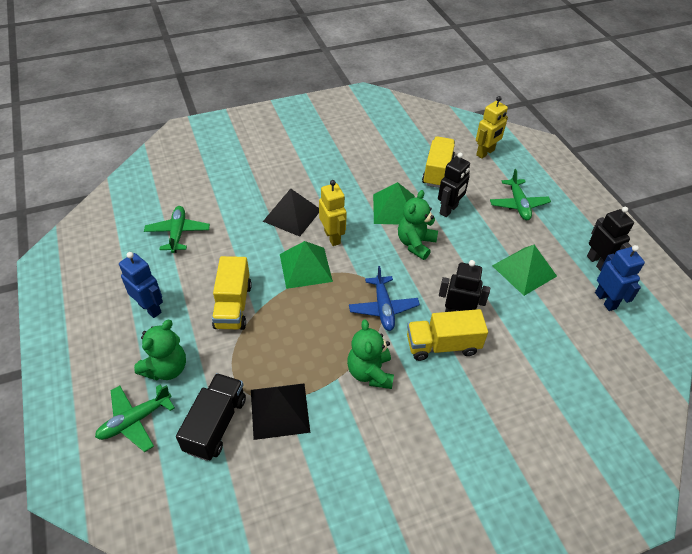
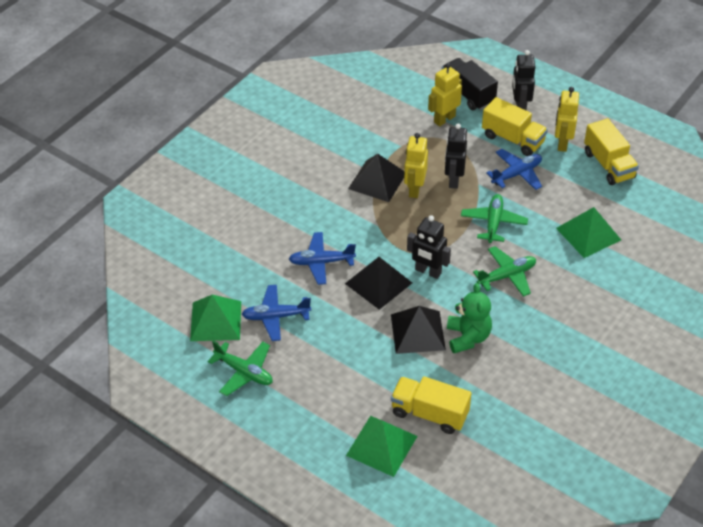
black pyramid: [251,383,310,440] [263,189,319,237] = 2 -> [345,257,412,310] [348,154,404,202] [391,306,446,354] = 3
blue plane: [349,266,420,331] = 1 -> [242,285,311,341] [289,232,356,285] [486,149,542,190] = 3
blue robot: [119,252,163,318] [595,245,645,311] = 2 -> none = 0
green teddy bear: [134,320,186,380] [347,319,394,389] [398,190,438,260] = 3 -> [447,283,492,353] = 1
yellow robot: [319,180,347,246] [476,96,508,159] = 2 -> [404,133,428,198] [428,63,462,127] [555,87,579,152] = 3

